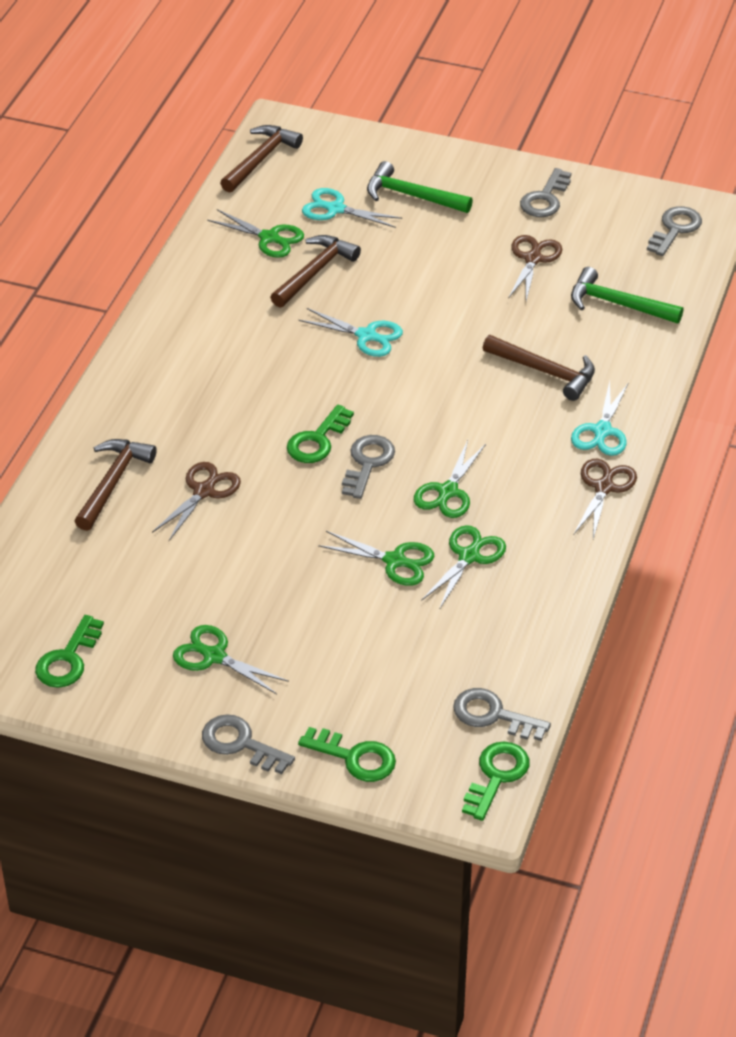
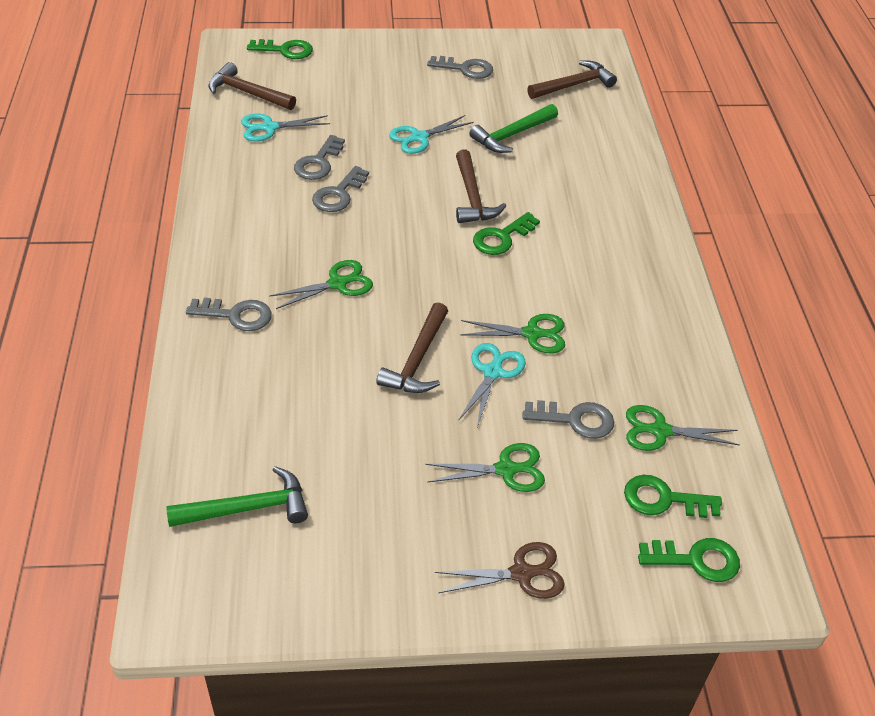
brown scissors: [152,462,241,541] [508,235,563,301] [573,459,637,539] = 3 -> [435,542,565,599] = 1
green scissors: [173,625,289,694] [207,209,304,258] [318,531,434,586] [414,440,486,518] [421,525,506,610] = 5 -> [269,260,373,309] [425,443,545,492] [460,314,565,353] [626,405,740,451] = 4

